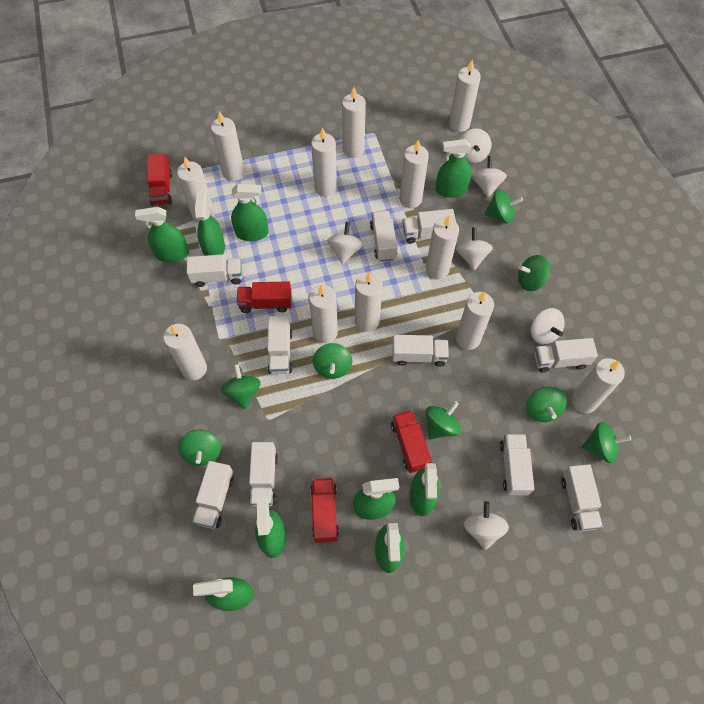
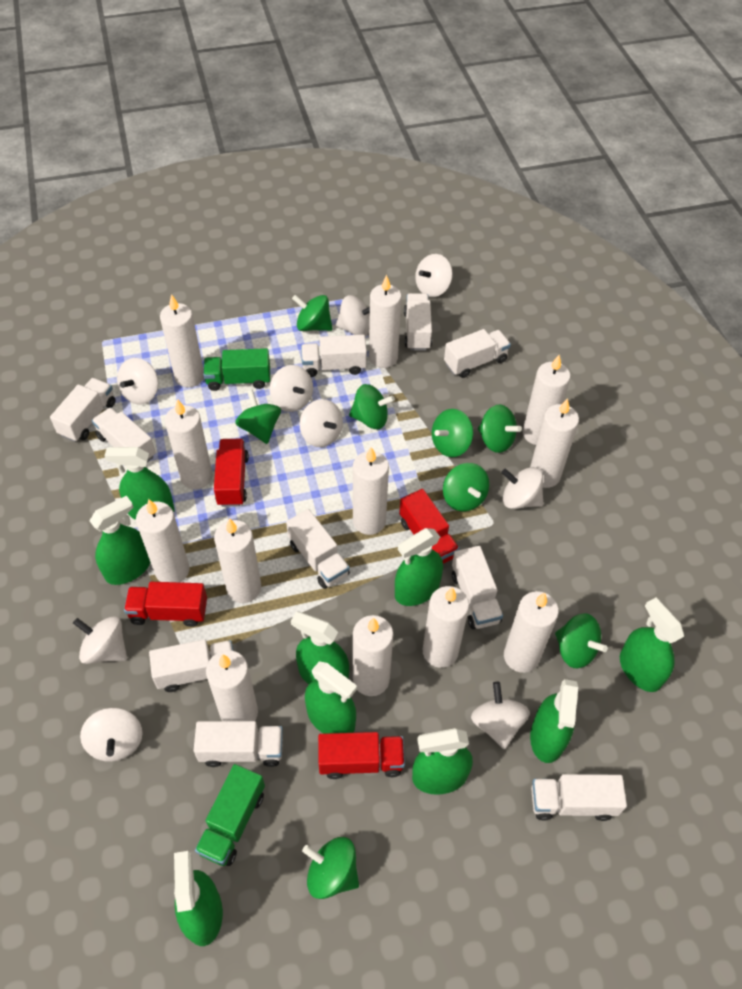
green truck: none = 0 -> [195,764,265,866] [203,348,270,391] = 2
white spinning top: [327,222,363,265] [456,227,493,270] [459,128,491,163] [464,501,509,550] [472,156,507,198] [531,308,565,345] = 6 -> [73,616,127,664] [80,707,143,762] [117,358,158,405] [270,365,313,412] [299,399,343,447] [335,295,370,337] [415,254,453,297] [471,682,530,749] [501,467,543,509] = 9

